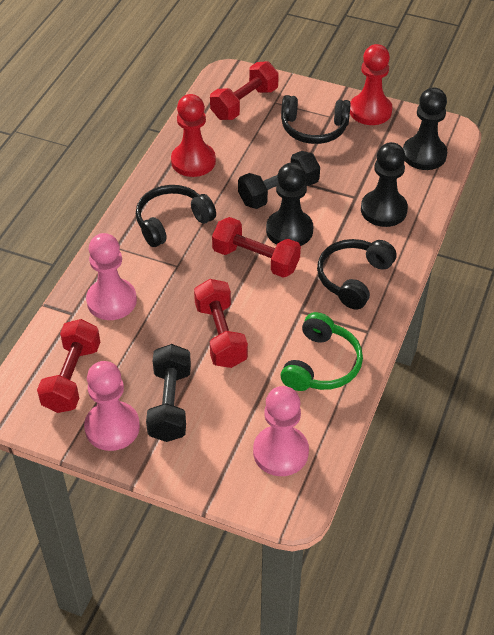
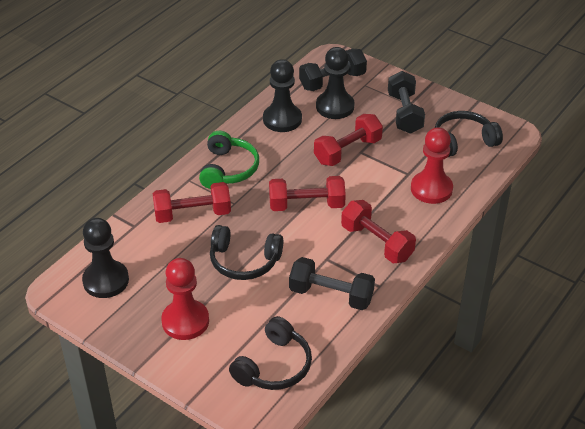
black dumbbell: [146,344,191,442] [238,151,320,209] = 2 -> [289,257,375,310] [299,49,367,91] [388,71,425,134] = 3
pink pawn: [84,361,140,451] [86,233,137,320] [253,386,309,476] = 3 -> none = 0

